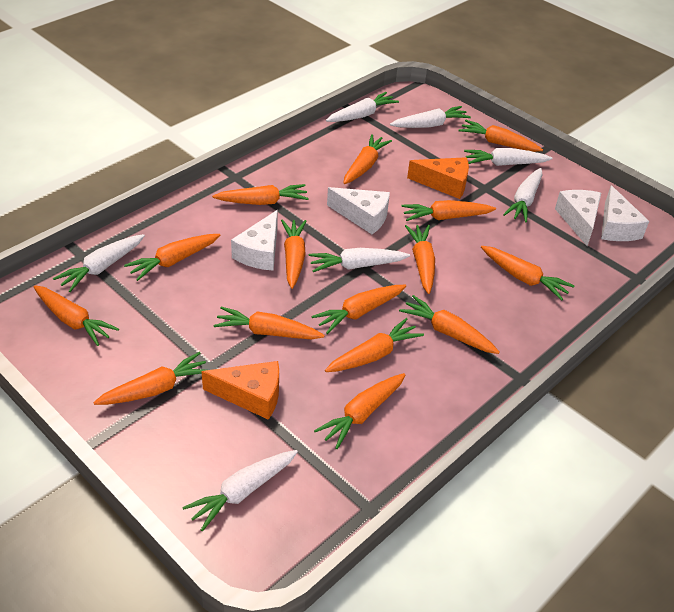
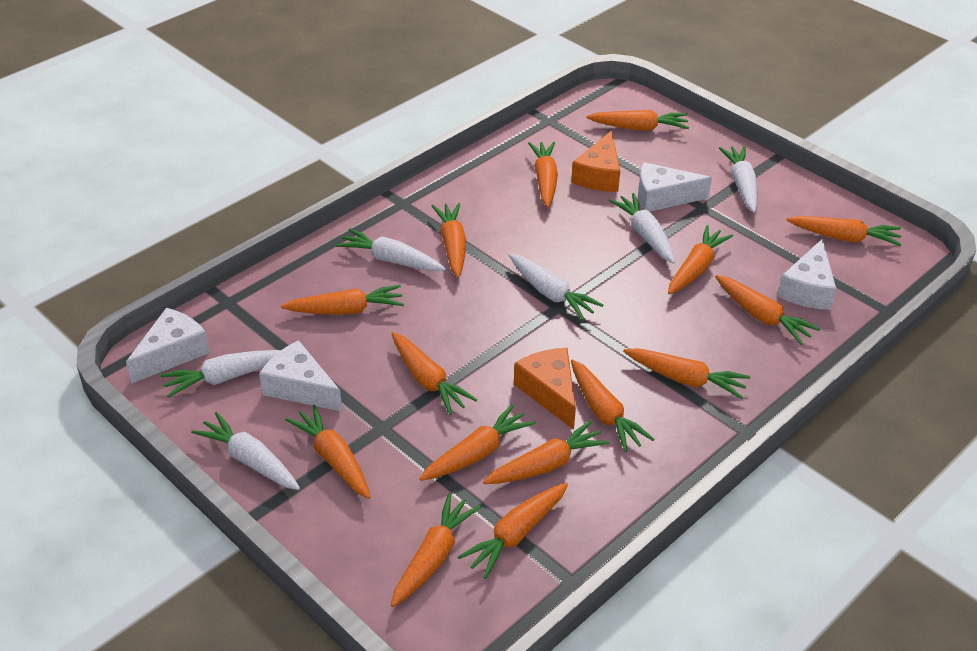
white carrot: [53,234,145,292] [182,450,298,531] [308,248,410,272] [326,92,399,122] [390,106,471,128] [464,148,552,166] [503,168,542,222] = 7 -> [160,350,281,398] [191,412,300,490] [336,228,446,271] [509,254,604,320] [609,193,675,264] [719,146,758,213] = 6

